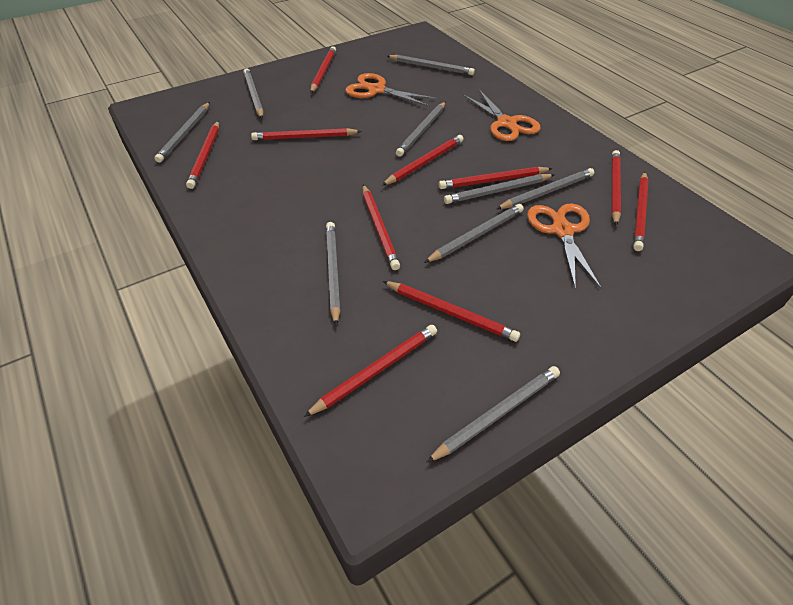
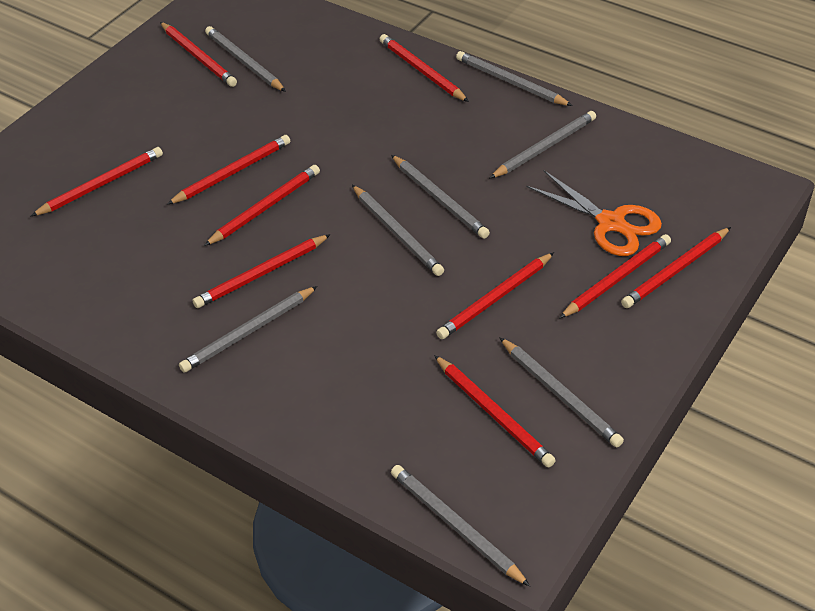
grey pencil: [154,102,210,163] [243,68,263,119] [326,222,340,326] [387,55,475,75] [396,102,446,157] [424,204,524,263] [426,366,560,463] [444,174,554,204] [496,168,594,209] = 9 -> [179,286,317,372] [205,26,286,92] [352,185,444,276] [391,155,490,239] [391,465,530,587] [456,51,573,106] [490,111,596,178] [499,337,624,447] = 8
orange scissors: [345,73,437,106] [463,90,540,141] [527,204,602,289] = 3 -> [526,171,662,256] = 1

